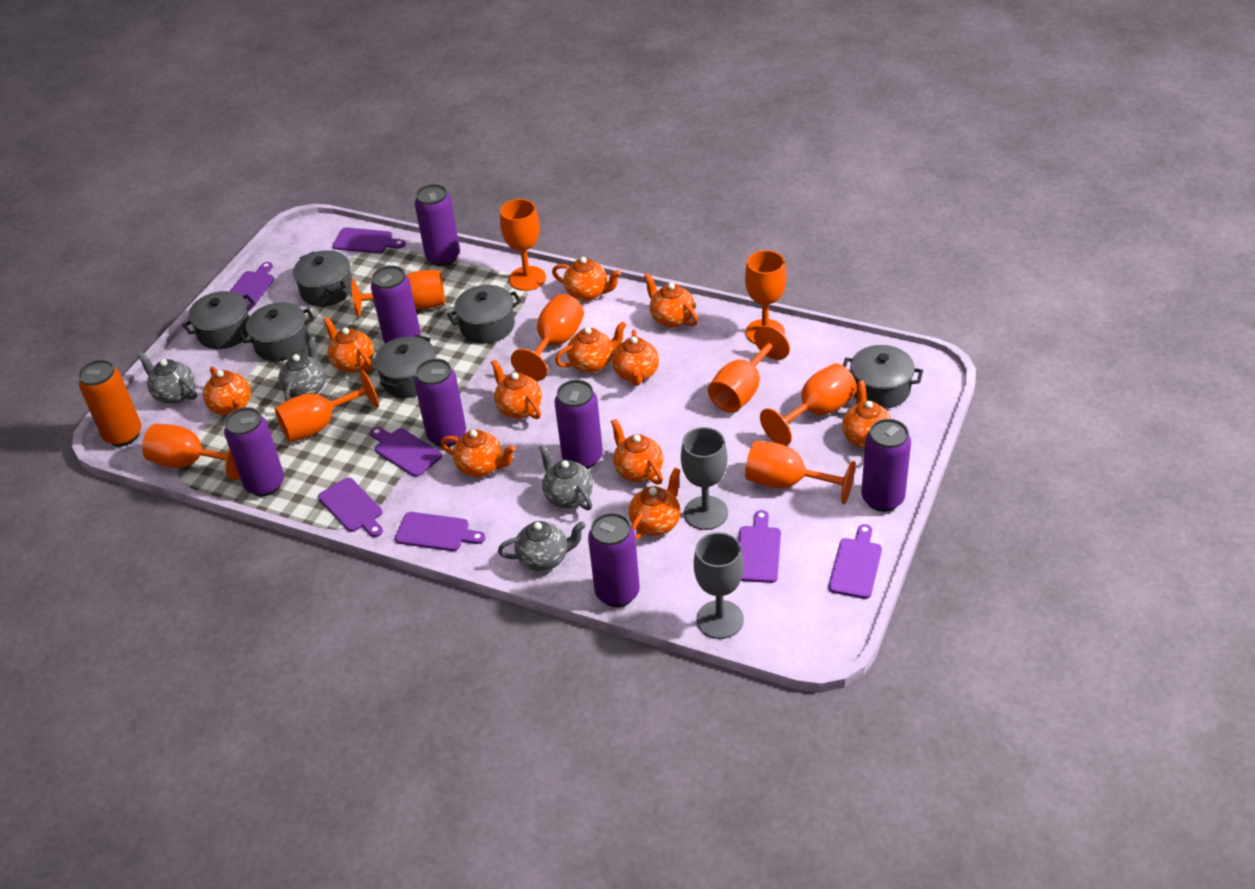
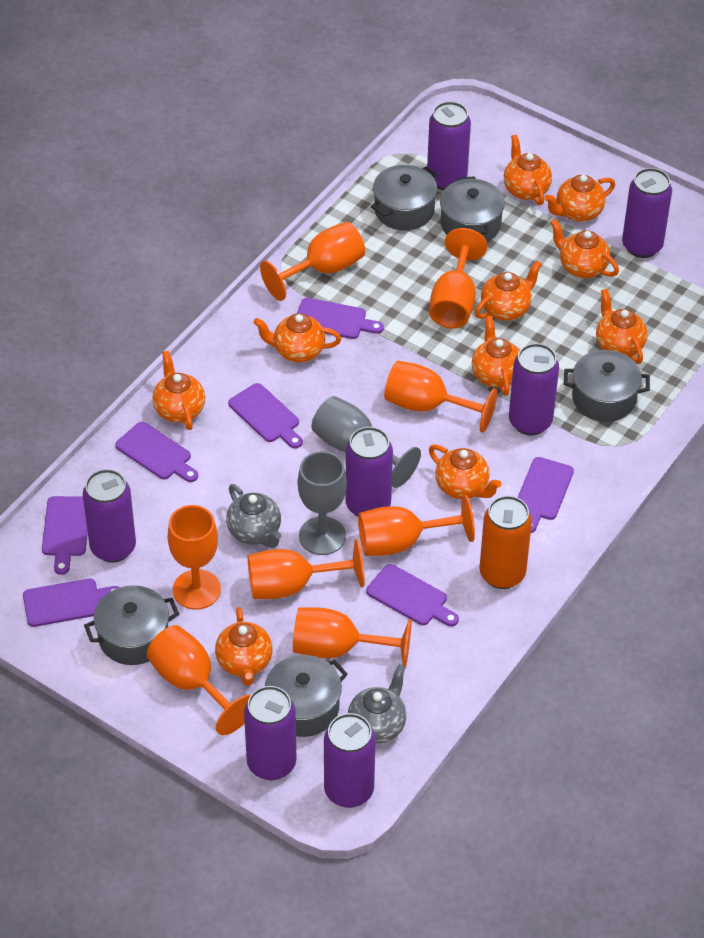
grey pot: [182,291,255,349] [239,302,314,361] [293,250,352,307] [375,335,436,398] [447,285,521,344] [843,345,923,409] = 6 -> [84,585,179,665] [265,655,348,737] [371,165,439,231] [440,176,505,242] [564,350,650,422] = 5
grey teapot: [137,352,197,404] [278,337,326,401] [498,521,586,571] [539,444,593,510] = 4 -> [226,484,281,548] [348,664,406,744] = 2
orange goblet: [142,424,240,480] [275,370,379,442] [351,270,445,317] [500,199,546,291] [511,294,584,381] [708,326,790,413] [745,250,786,344] [745,441,855,505] [760,363,857,446] = 9 -> [146,625,250,736] [168,505,221,610] [248,539,364,599] [260,222,365,301] [293,607,412,668] [358,495,475,556] [384,361,497,433] [429,228,487,328] = 8
orange teapot: [203,366,251,415] [323,317,374,373] [440,429,516,477] [491,359,542,419] [552,257,621,301] [555,321,626,373] [611,419,663,485] [612,330,659,386] [628,468,680,540] [644,273,698,328] [842,381,891,448] = 11 -> [152,351,205,430] [215,607,273,686] [253,313,341,362] [429,444,501,499] [472,316,520,396] [475,260,542,321] [504,135,552,205] [545,175,615,222] [550,219,619,278] [596,289,648,364] = 10

